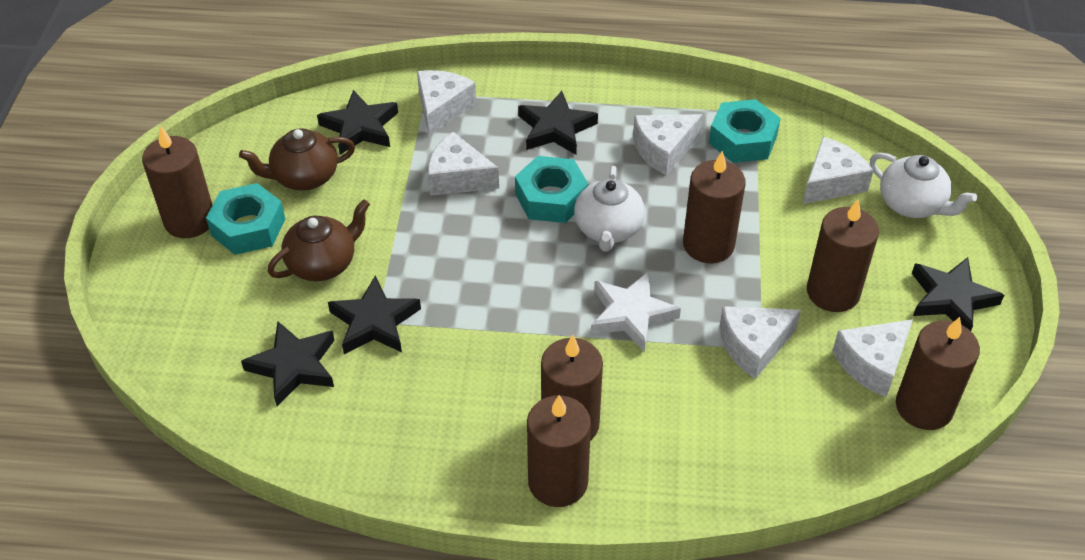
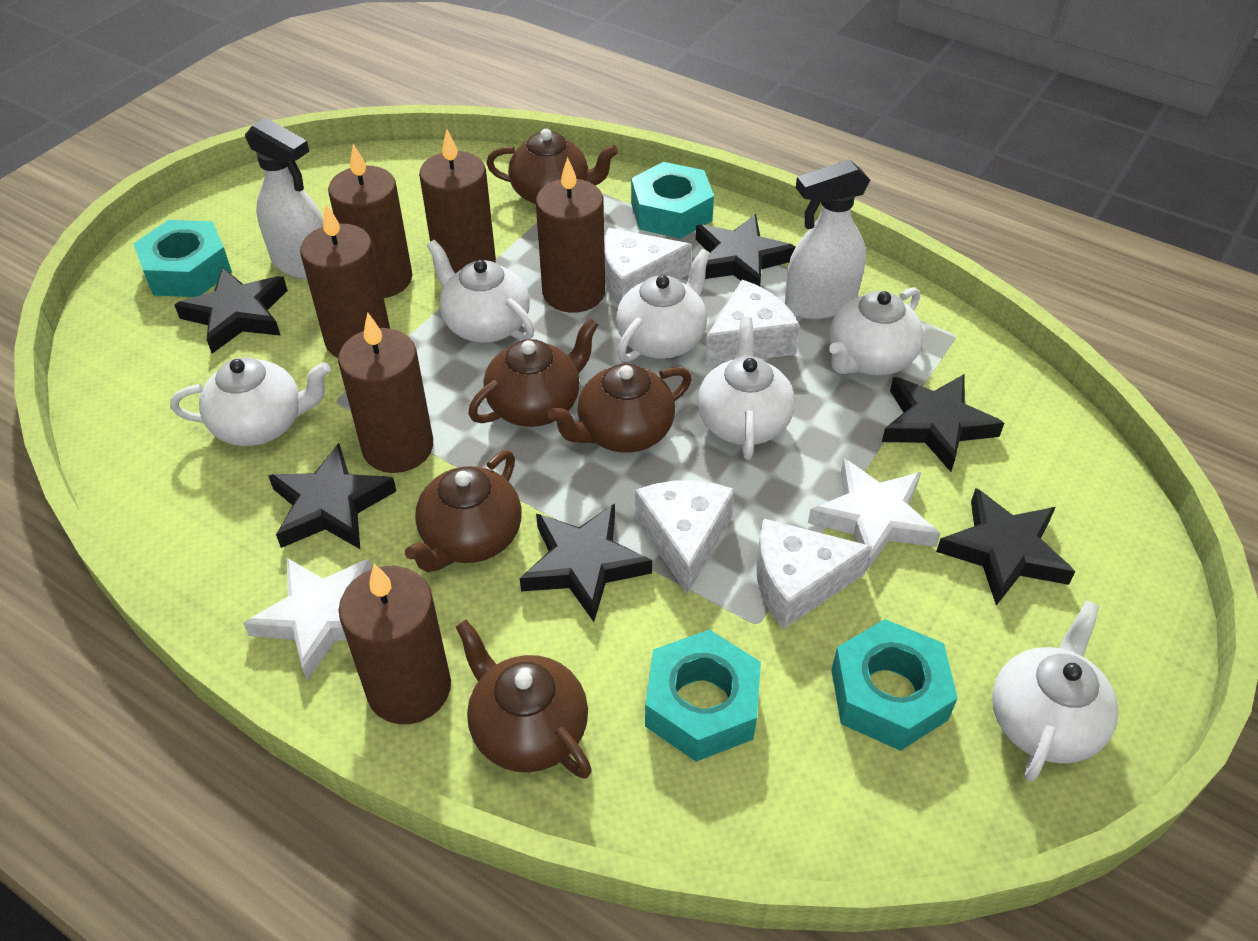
black star: [241,322,335,406] [317,90,398,155] [328,276,421,354] [518,91,598,155] [912,257,1004,331] = 5 -> [174,267,288,354] [268,443,396,549] [520,504,652,622] [696,214,796,286] [882,374,1004,472] [936,488,1076,606] = 6
brown teapot: [239,128,355,190] [268,199,370,281] = 2 -> [405,450,522,572] [456,620,592,779] [468,318,599,427] [486,129,618,204] [547,363,692,453] = 5
turquoise nut: [206,183,285,255] [515,156,588,223] [709,99,781,163] = 3 -> [133,220,232,297] [631,162,714,239] [645,629,761,762] [831,619,958,751] = 4
white cheese: [417,70,476,136] [428,132,499,196] [633,114,702,175] [719,306,801,379] [803,137,874,204] [833,319,913,397] = 6 -> [604,228,692,305] [635,480,735,594] [705,280,799,365] [756,518,872,629] = 4
white spray bottle: none = 0 -> [245,117,323,279] [785,159,870,320] = 2
white star: [591,271,681,352] = 1 -> [243,558,371,680] [808,459,941,572] = 2
white teapot: [574,166,645,252] [870,153,977,218] = 2 -> [170,357,331,446] [427,240,535,343] [616,249,711,362] [697,317,795,460] [829,287,923,375] [992,601,1118,782] = 6

